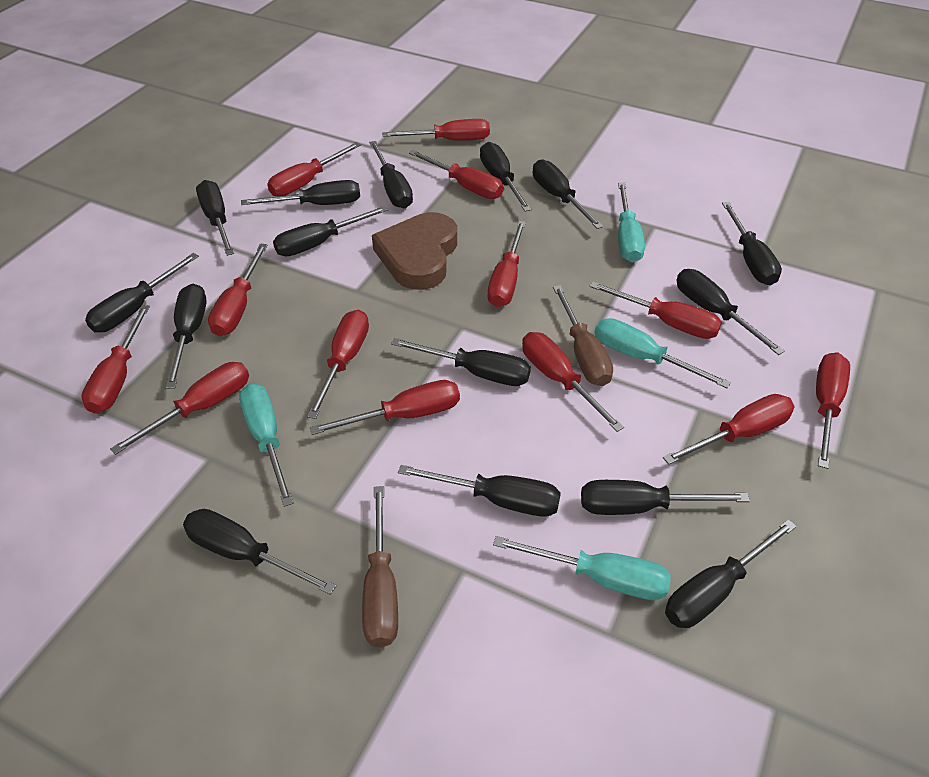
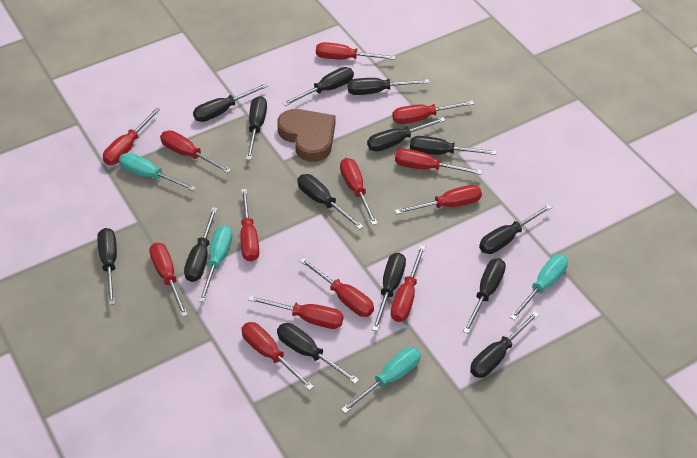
black screwdriver: [85,253,199,332] [166,284,207,389] [183,509,336,595] [196,180,234,256] [241,180,360,205] [273,206,389,256] [369,141,413,208] [391,338,531,386] [398,465,561,517] [480,142,532,211] [533,159,604,229] [581,480,750,515] [665,519,797,628] [676,269,785,355] [722,202,782,285] = 15 -> [97,228,117,305] [184,207,218,282] [193,83,268,122] [246,96,267,160] [277,323,359,384] [282,67,354,106] [297,174,364,230] [347,78,430,95] [367,117,446,152] [372,253,406,331] [410,136,497,155] [463,258,506,334] [470,311,539,378] [479,204,552,254] = 14
brown screwdriver: [362,486,398,647] [553,285,613,386] = 2 -> none = 0

